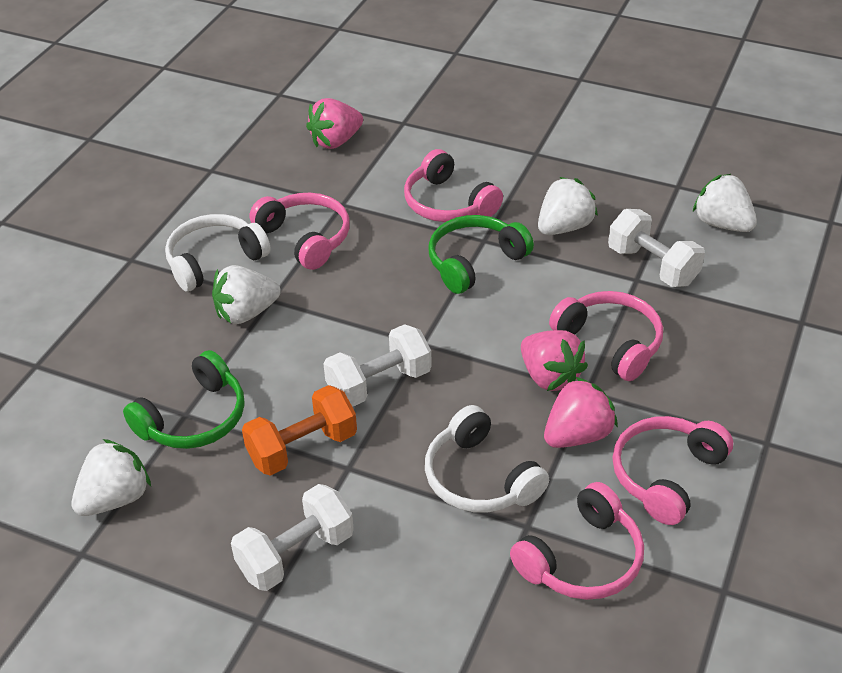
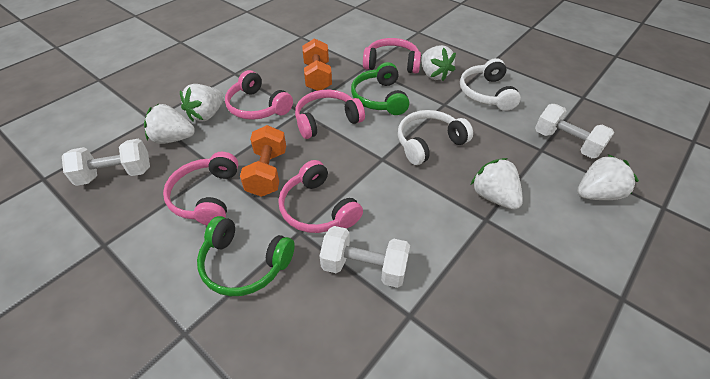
orange dumbbell: [242,385,357,476] = 1 -> [240,125,286,197] [302,38,332,91] = 2
pink strawberry: [306,98,363,149] [521,330,588,391] [544,377,618,448] = 3 -> none = 0
white strawberry: [71,439,151,516] [212,265,281,324] [538,177,598,235] [693,174,757,232] = 4 -> [144,104,195,144] [180,84,224,122] [421,45,456,81] [471,158,523,210] [578,154,639,200] = 5

